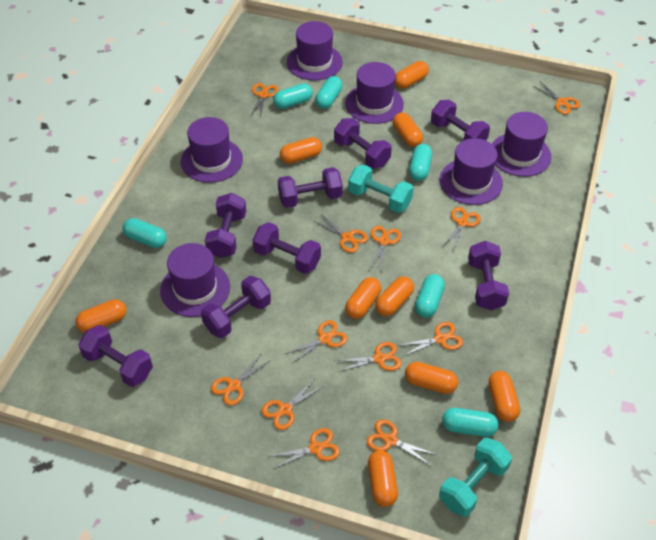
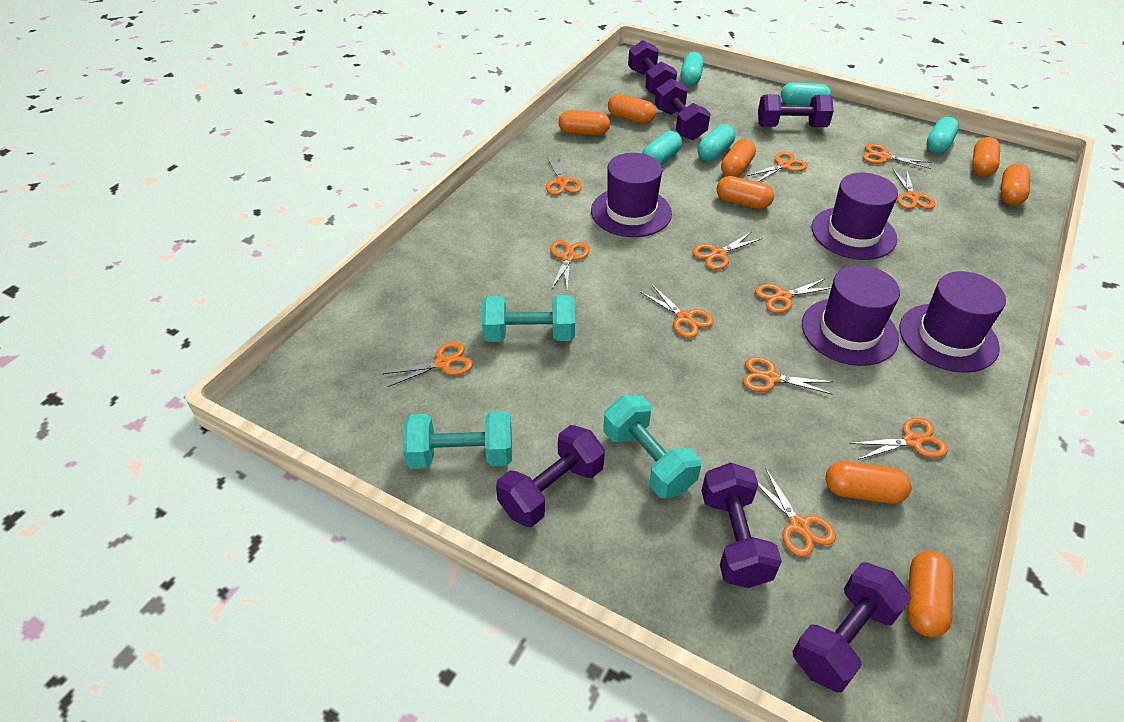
orange capsule: [75,299,126,333] [280,137,322,164] [345,277,382,319] [368,450,398,507] [375,276,414,316] [393,112,423,147] [395,61,429,89] [405,362,458,394] [488,371,520,422] = 9 -> [558,110,610,135] [608,94,656,124] [716,176,774,209] [721,139,756,177] [826,461,911,504] [907,551,953,637] [972,137,1000,177] [1001,163,1030,206] = 8
purple dumbbell: [78,325,153,387] [201,276,271,338] [205,193,246,258] [253,222,321,274] [278,167,343,208] [334,118,392,169] [431,100,490,140] [468,241,509,310] = 8 -> [496,425,605,527] [628,40,677,95] [655,79,710,140] [701,462,782,588] [758,94,834,127] [793,562,912,692] = 6
purple hat: [160,243,230,317] [181,117,243,183] [287,21,343,80] [345,62,404,124] [440,138,503,205] [492,112,552,177] = 6 -> [591,153,672,237] [802,265,900,366] [812,173,898,260] [899,271,1006,373] = 4
turquoise capsule: [122,218,167,248] [273,83,313,109] [315,76,343,109] [409,144,432,181] [415,274,445,318] [442,408,498,437] = 6 -> [642,131,682,165] [680,52,704,86] [697,124,735,161] [781,82,831,106] [926,117,959,154] = 5
turquoise dumbbell: [348,165,413,213] [439,438,512,517] = 2 -> [403,411,512,469] [482,295,575,342] [603,395,701,498] = 3

